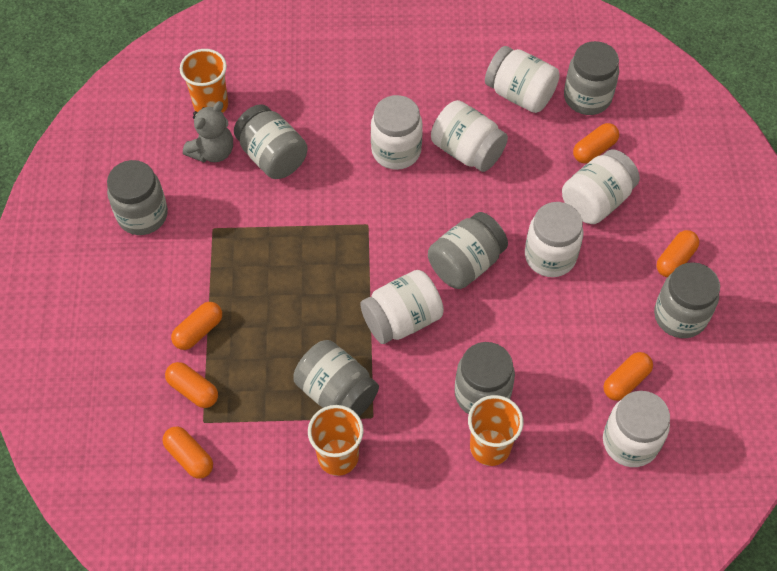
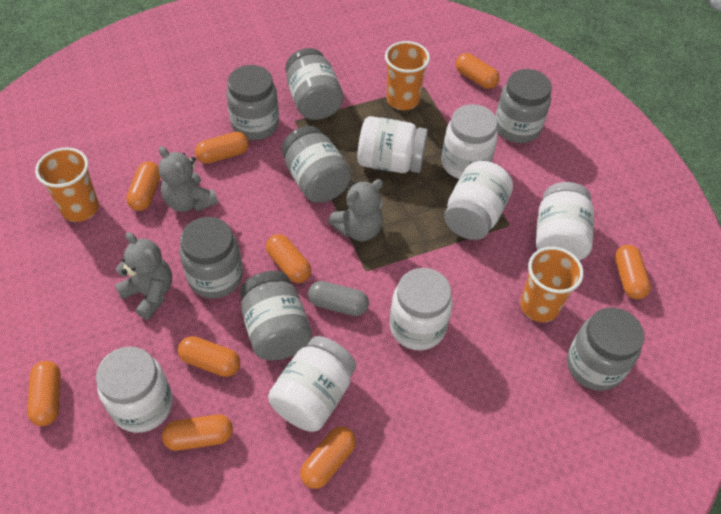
grey capsule: none = 0 -> [308,281,369,316] = 1
grey teddy bear: [183,101,233,162] = 1 -> [115,232,172,320] [158,146,218,212] [328,179,383,241] = 3
orange capsule: [163,427,213,479] [165,362,218,408] [171,302,222,350] [573,123,619,163] [603,352,653,401] [656,230,699,277] = 6 -> [27,361,61,426] [126,162,161,211] [162,414,233,451] [178,336,240,377] [195,132,249,164] [266,234,311,283] [300,427,356,489] [456,53,500,89] [615,245,651,299] = 9

